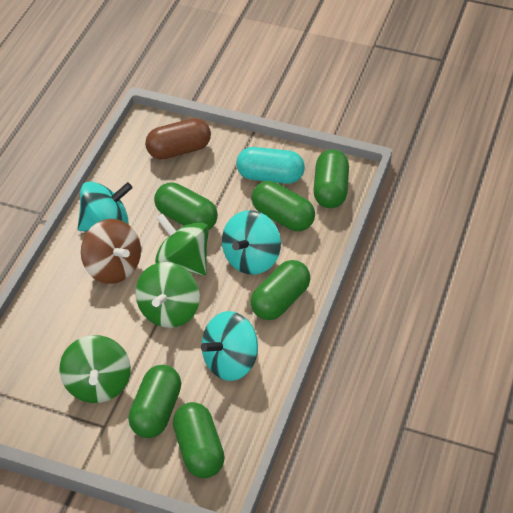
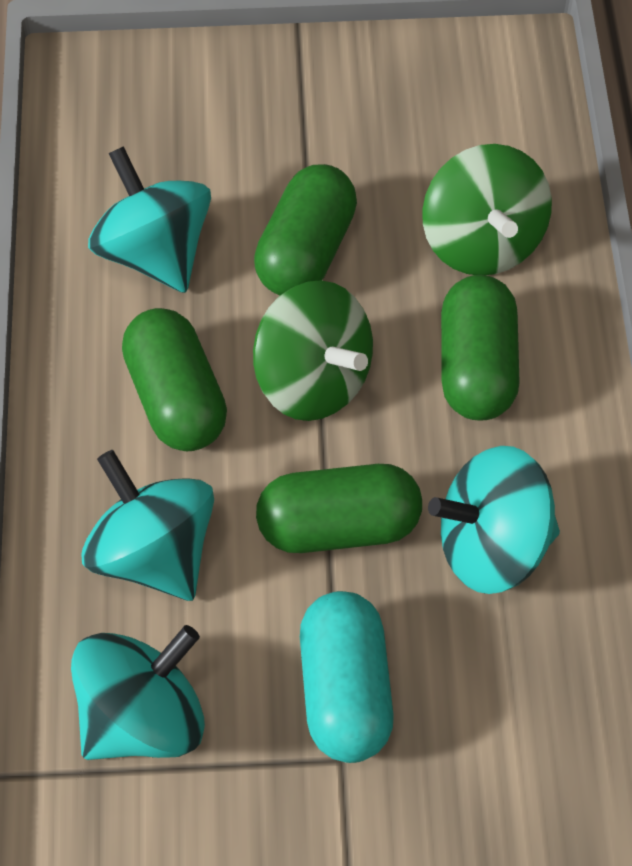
brown capsule: [145,118,211,160] = 1 -> none = 0
brown spinning top: [81,219,141,284] = 1 -> none = 0
green capsule: [128,365,181,438] [154,182,218,230] [173,402,225,478] [250,260,311,320] [252,181,315,231] [313,149,349,208] = 6 -> [122,308,227,451] [254,164,357,295] [256,464,422,553] [441,275,520,421] = 4
green spinning top: [60,335,131,403] [135,262,200,328] [155,214,209,276] = 3 -> [253,280,373,421] [422,144,552,275] = 2
turquoise spinning top: [77,182,133,231] [201,311,258,381] [222,210,281,275] = 3 -> [71,625,205,760] [81,450,214,601] [88,146,211,293] [428,446,560,594] = 4

